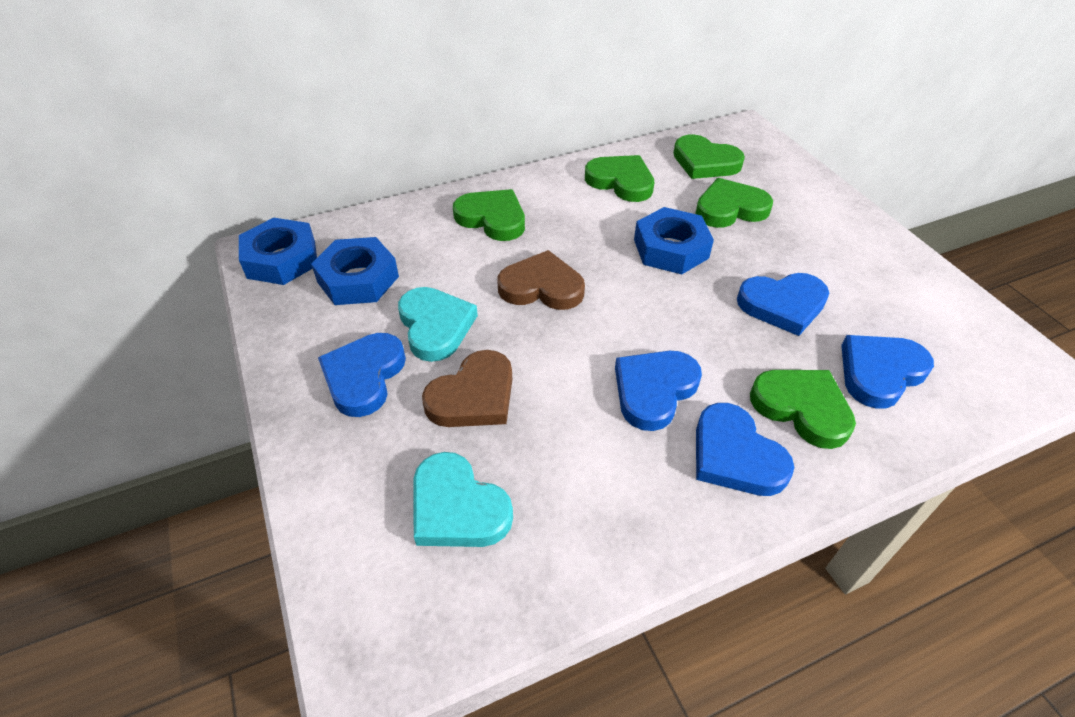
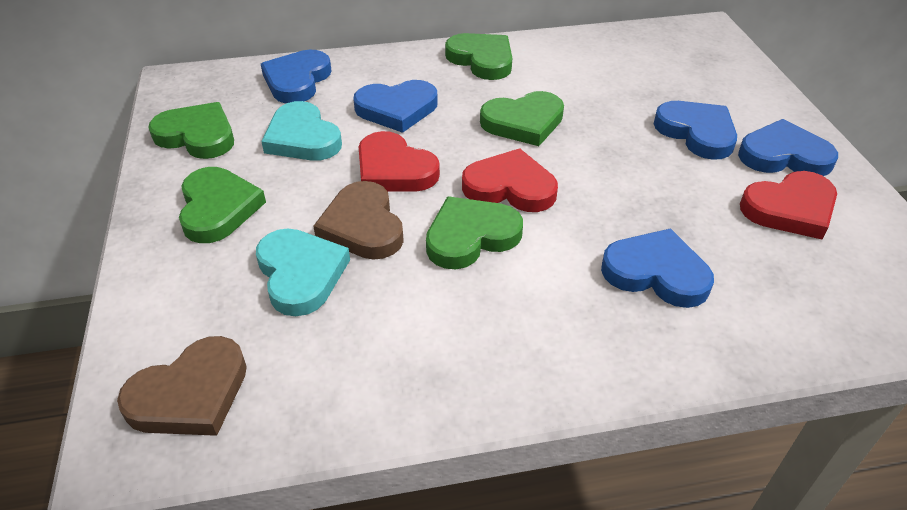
blue nut: [239,218,317,285] [311,237,399,305] [634,207,714,274] = 3 -> none = 0
red heart: none = 0 -> [359,131,440,192] [462,148,558,212] [740,171,837,240] = 3

